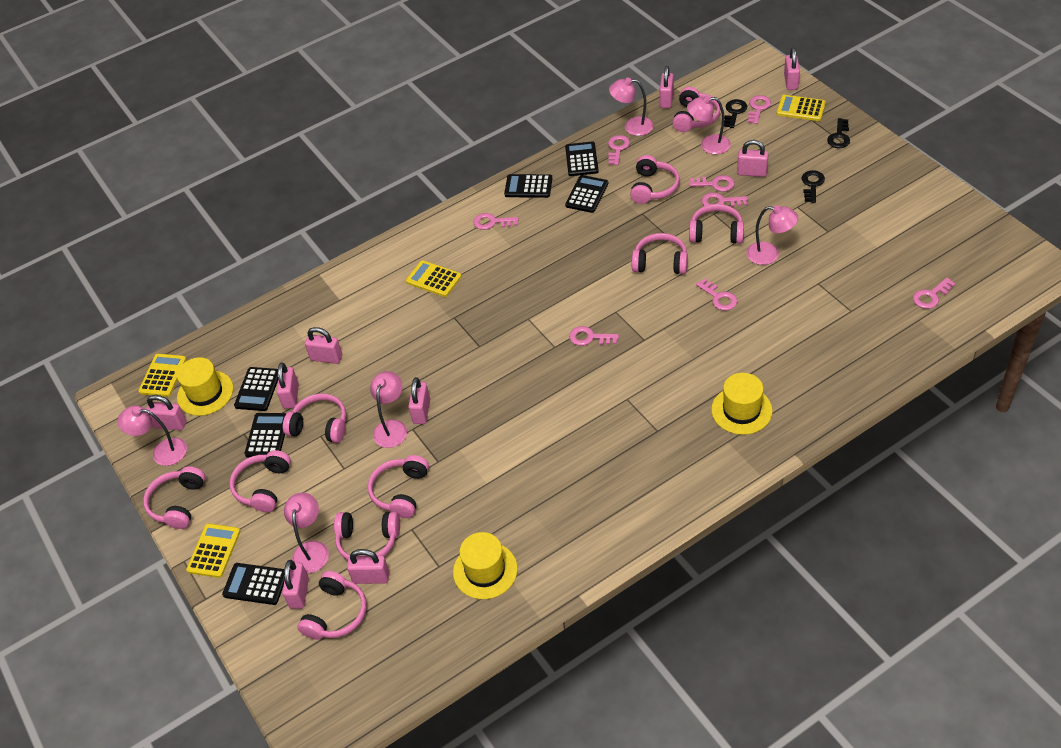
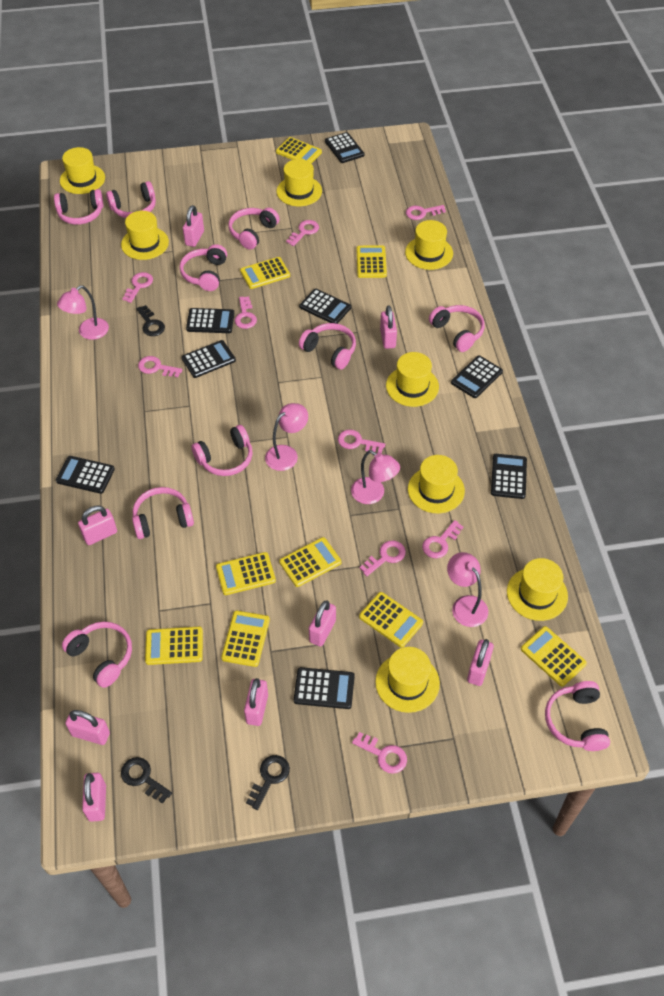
black calculator: [222,563,285,605] [234,367,278,411] [245,413,287,458] [504,174,552,198] [565,141,599,176] [565,175,608,213] = 6 -> [56,456,115,494] [182,340,236,378] [186,308,234,333] [294,667,355,709] [299,289,351,324] [325,132,365,163] [451,356,503,398] [491,454,527,499] = 8
pink key: [473,213,519,230] [569,326,619,346] [608,135,630,165] [689,175,735,192] [696,278,737,311] [702,192,748,207] [748,95,771,124] [913,278,955,309] = 8 -> [122,272,153,303] [138,356,182,377] [235,297,257,329] [286,220,319,246] [338,429,385,453] [352,732,407,774] [360,541,406,576] [406,205,446,220] [422,520,463,558] = 9
pink lamp: [118,405,187,466] [284,492,329,573] [370,371,407,448] [609,78,654,136] [687,96,731,154] [746,205,798,265] = 6 -> [57,285,109,340] [265,403,308,471] [351,450,400,504] [447,552,488,627] = 4
pink padlock: [146,395,187,430] [277,363,299,409] [282,560,309,609] [305,327,342,364] [347,549,389,584] [408,377,430,424] [660,66,674,108] [737,140,769,177] [784,47,800,90] = 9 -> [65,710,110,745] [78,506,117,545] [82,773,106,822] [183,205,204,247] [244,678,268,726] [309,600,336,647] [380,306,397,349] [467,639,494,686] = 8
yellow calculator: [138,354,187,397] [186,523,240,578] [406,260,462,297] [777,95,826,121] = 4 -> [145,627,203,665] [216,552,276,595] [221,611,270,667] [240,257,290,289] [276,137,322,163] [279,537,341,587] [356,245,387,278] [359,592,423,648] [521,626,587,686] = 9
yellow hat: [177,357,233,416] [453,532,518,599] [711,373,773,435] = 3 -> [60,147,105,194] [121,211,169,260] [277,159,322,206] [375,647,440,713] [386,352,439,407] [405,220,453,270] [408,455,465,513] [507,558,568,621] = 8

